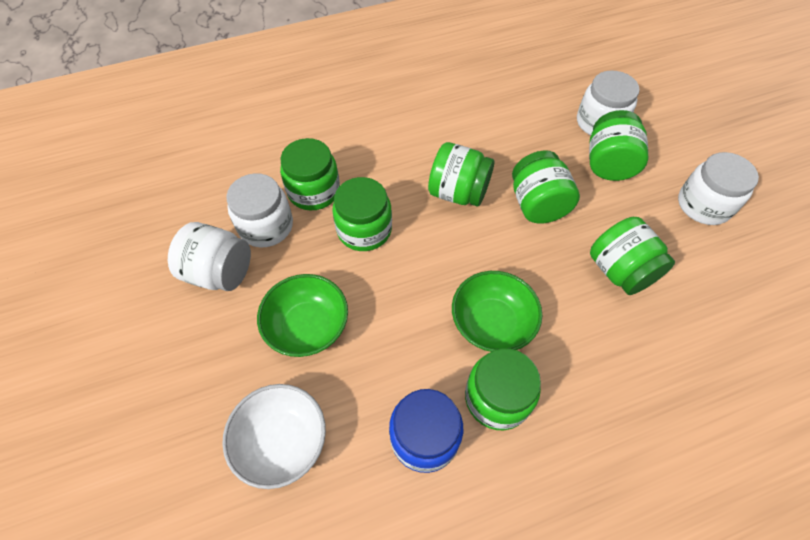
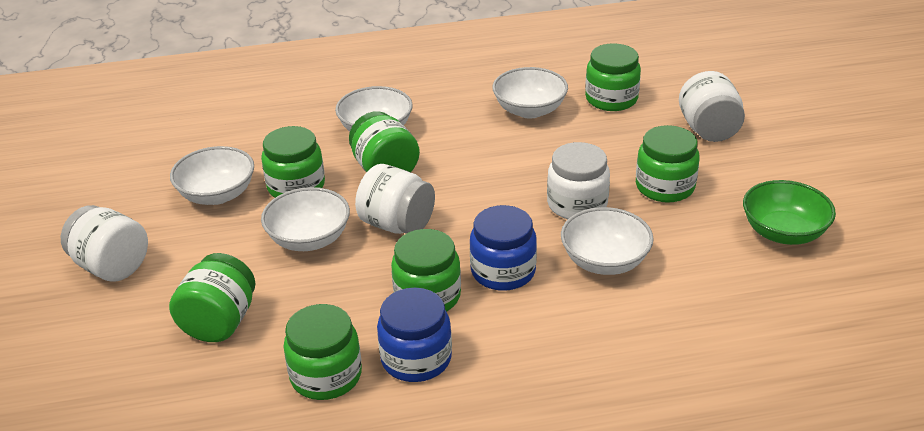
blue jar: [389,389,463,473] = 1 -> [377,288,452,382] [470,205,537,291] = 2
green bowl: [257,274,348,357] [452,271,542,352] = 2 -> [743,180,836,245] = 1
white bowl: [222,384,326,489] = 1 -> [170,146,254,205] [261,187,350,251] [335,86,413,132] [492,67,568,118] [561,207,654,275] = 5

